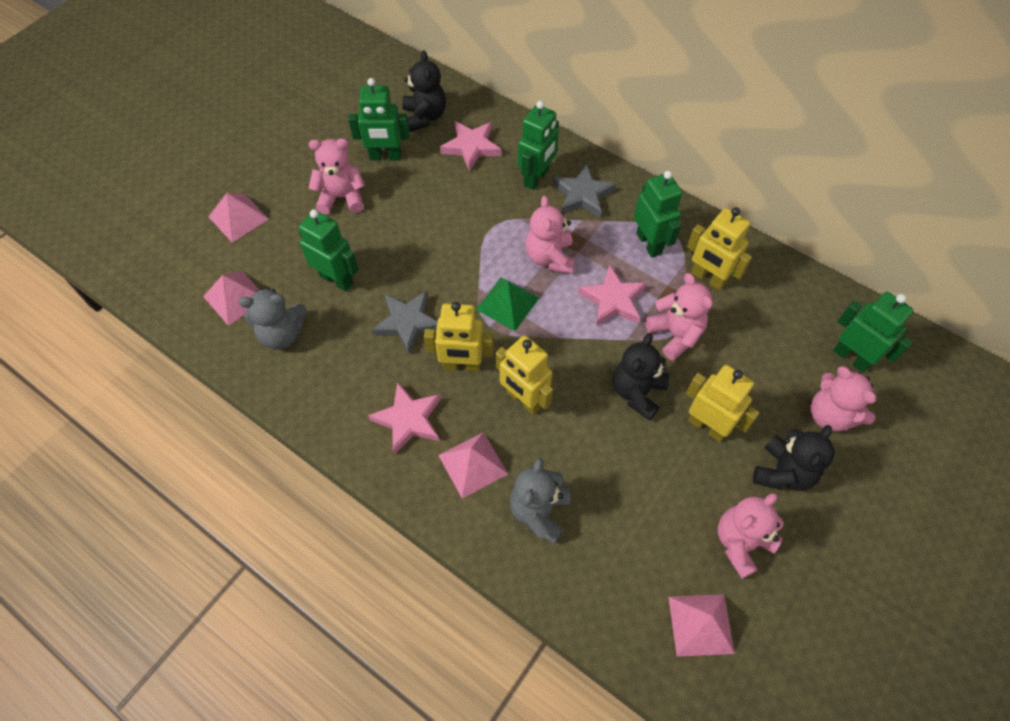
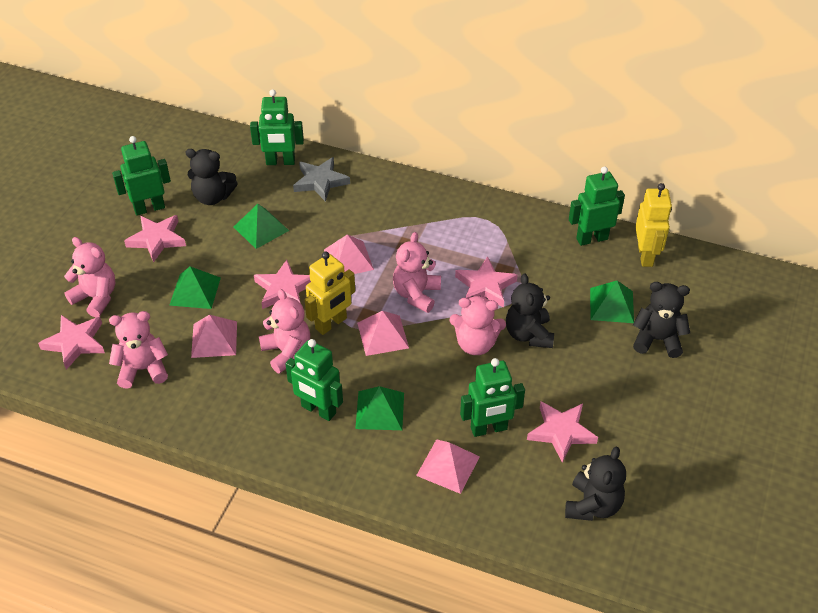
black teddy bear: [402,50,446,132] [613,333,669,421] [753,425,835,491] = 3 -> [185,149,238,205] [506,273,554,348] [565,447,626,521] [633,282,690,358] = 4
green pyramid: [476,277,539,331] = 1 -> [169,266,221,309] [234,204,289,249] [355,386,404,430] [590,281,634,323] = 4
grey star: [372,291,437,354] [553,163,616,218] = 2 -> [293,157,350,202] = 1
grey teddy bear: [239,287,307,350] [510,458,570,544] = 2 -> none = 0
pink star: [368,382,441,455] [440,121,501,171] [578,265,647,326] = 3 -> [38,315,105,370] [124,215,186,263] [254,260,311,309] [455,256,517,308] [527,401,598,463] = 5
yellow robot: [424,302,494,372] [495,335,553,415] [686,365,759,442] [687,207,752,291] = 4 -> [304,252,355,335] [635,183,672,267] = 2

